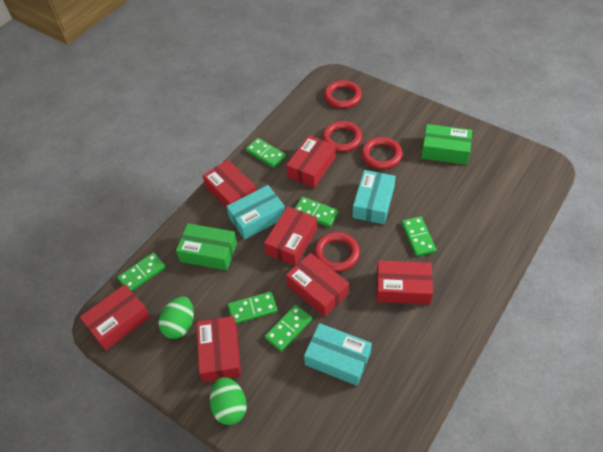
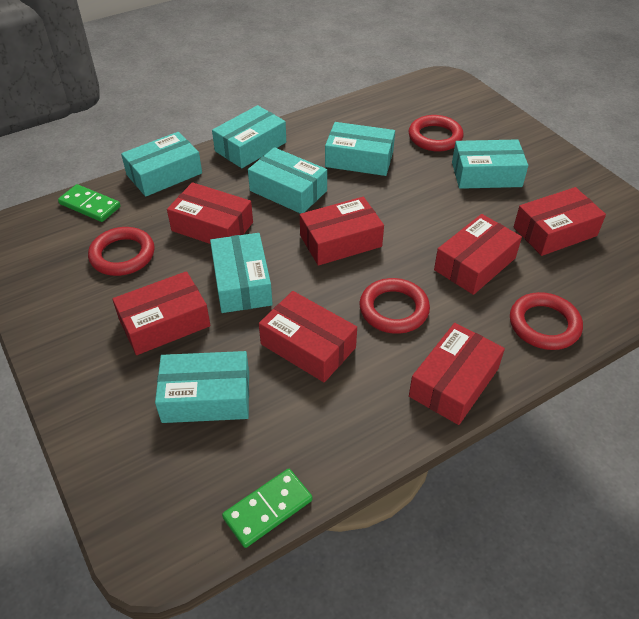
green box: [176,223,237,270] [421,124,472,165] = 2 -> none = 0
green domino: [117,253,166,291] [228,292,277,324] [246,138,286,168] [264,305,312,352] [294,197,339,227] [402,216,436,257] = 6 -> [58,184,120,222] [222,469,312,548] = 2
green egg: [159,297,194,339] [210,377,247,425] = 2 -> none = 0
turquoise box: [226,185,285,239] [304,323,372,386] [353,170,396,224] = 3 -> [121,132,202,197] [155,351,249,423] [210,233,273,313] [212,105,286,168] [248,147,327,214] [325,122,395,176] [452,139,528,189] = 7

